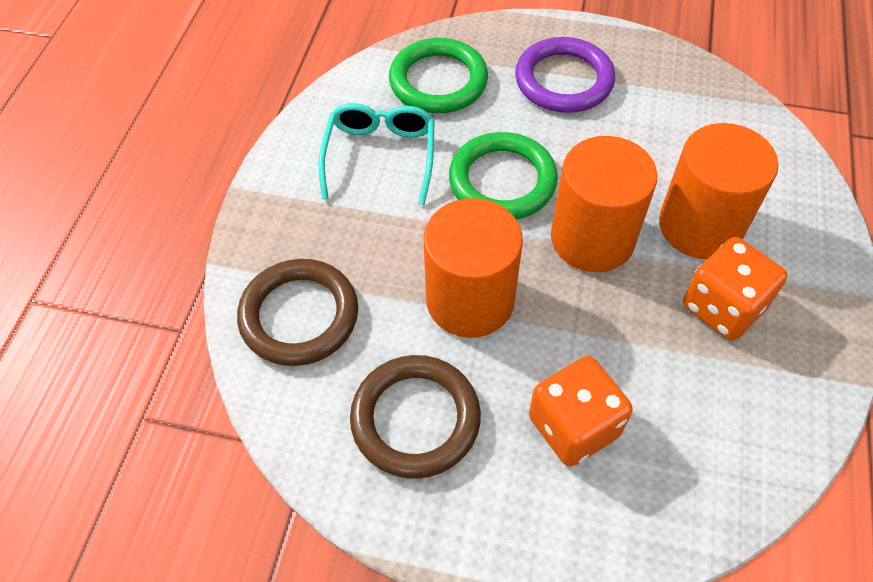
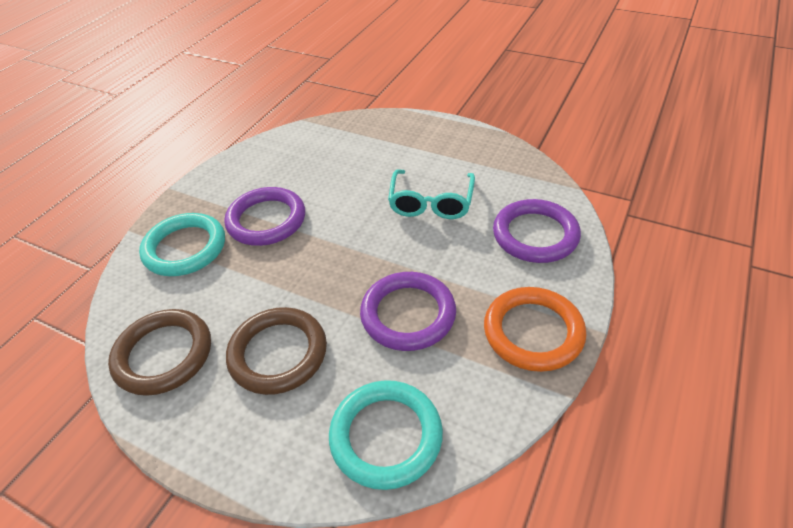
green ring: [389,38,488,113] [449,132,558,219] = 2 -> none = 0
orange cylinder: [424,198,523,338] [551,136,658,272] [659,123,779,259] = 3 -> none = 0
orange dice: [529,356,633,467] [683,237,787,341] = 2 -> none = 0
orange ring: none = 0 -> [484,287,586,372] = 1
purple ring: [515,37,615,113] = 1 -> [224,187,305,246] [360,272,456,351] [493,199,581,263] = 3
turquoise ring: none = 0 -> [139,213,225,276] [329,380,443,490] = 2

